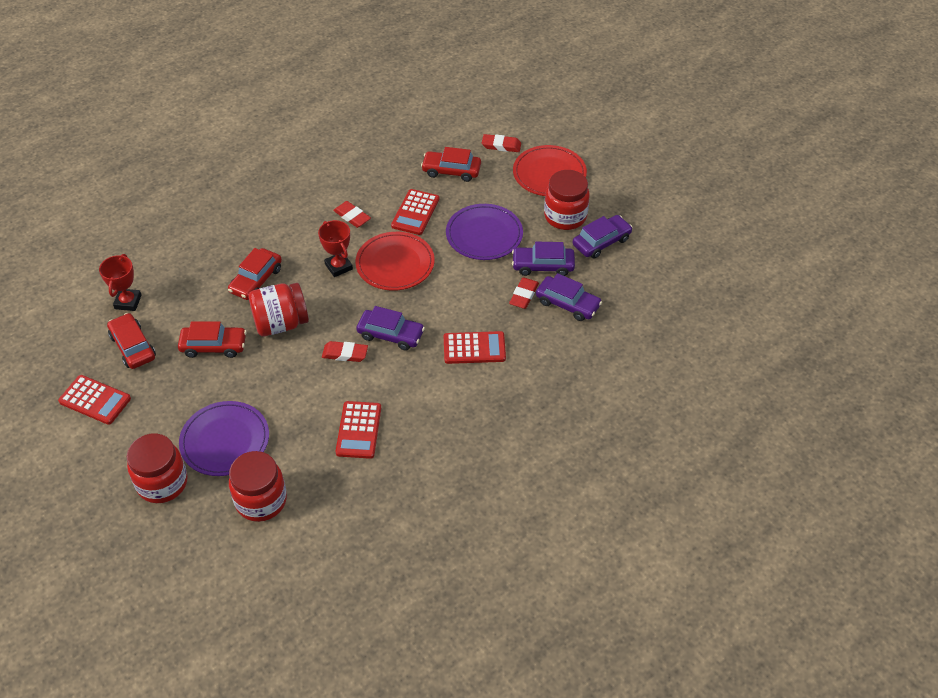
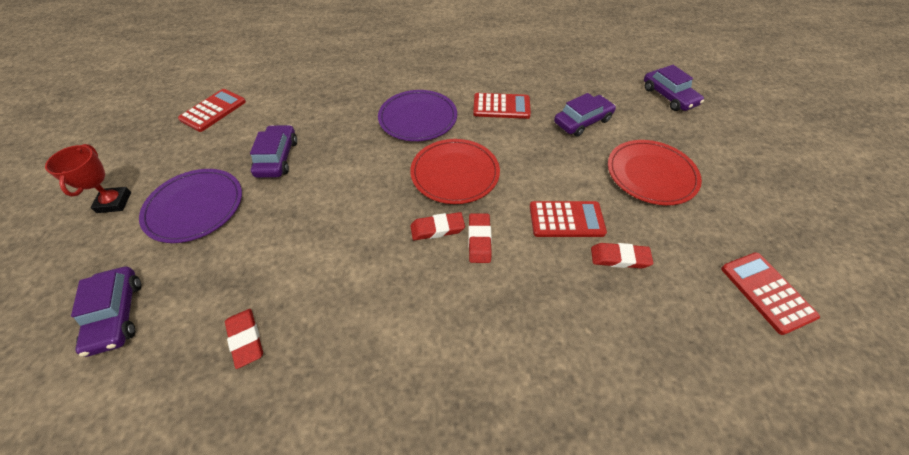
red car: [107,313,156,369] [178,321,247,358] [228,248,282,300] [421,147,481,182] = 4 -> none = 0
red jar: [127,434,188,503] [229,451,287,522] [249,283,309,336] [544,170,590,230] = 4 -> none = 0
red trophy: [99,254,142,311] [318,220,353,277] = 2 -> [45,144,131,213] = 1

